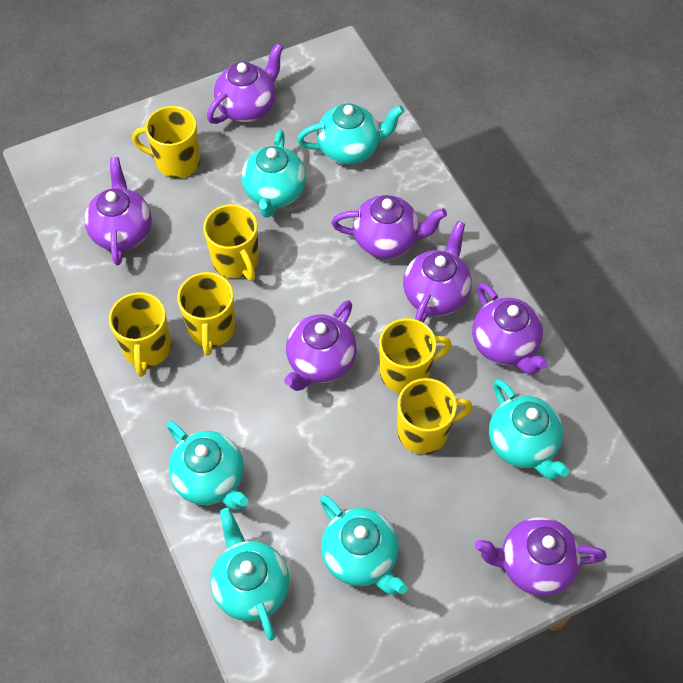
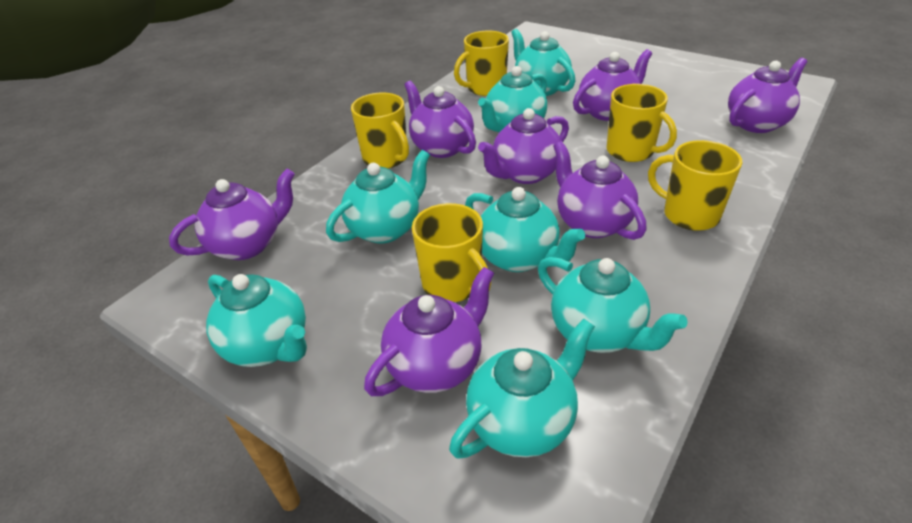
turquoise teapot: [167,421,248,510] [210,508,289,641] [241,130,306,218] [297,104,404,165] [320,495,407,595] [489,379,569,479] = 6 -> [206,274,307,367] [326,150,430,244] [449,319,595,458] [465,187,585,272] [478,66,547,132] [511,29,575,96] [538,257,688,353] = 7
yellow mug: [109,292,171,377] [132,106,200,178] [177,272,236,356] [203,204,259,281] [379,318,451,393] [397,378,473,454] = 6 -> [351,93,409,168] [412,203,491,302] [454,31,509,96] [607,84,677,162] [648,140,742,231] = 5

